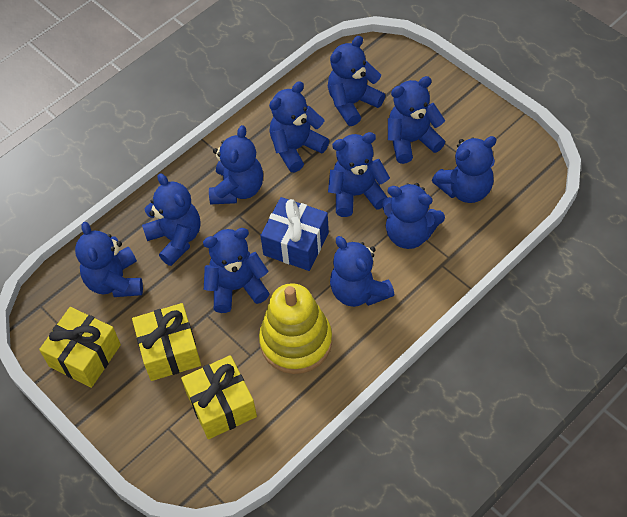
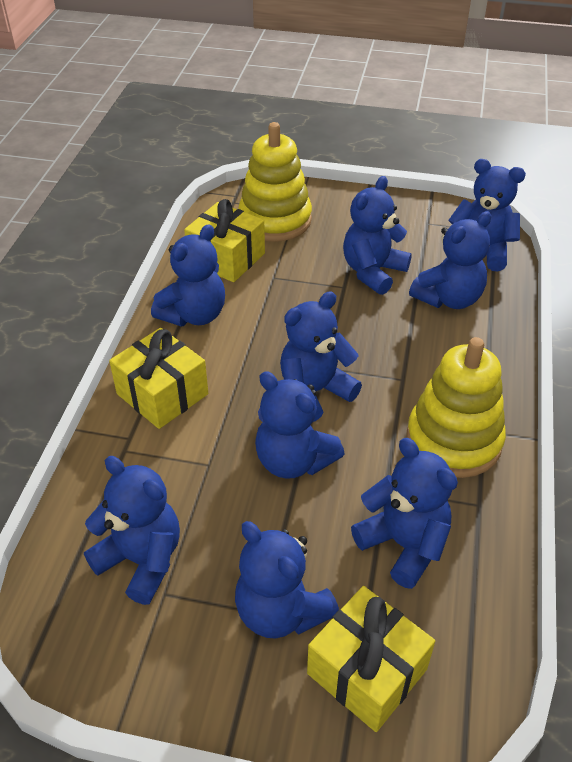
blue gift: [260,197,329,271] = 1 -> none = 0
blue teddy bear: [75,222,143,297] [142,173,200,266] [203,228,270,313] [209,125,263,204] [269,82,329,172] [328,36,385,126] [328,132,390,217] [330,236,394,307] [382,183,445,249] [388,76,445,164] [432,136,497,203] = 11 -> [84,456,180,605] [151,224,225,327] [235,521,339,639] [255,371,344,479] [280,291,362,422] [343,176,412,295] [351,438,458,589] [409,211,491,309] [449,159,526,272] = 9
yellow stacking toy: [259,283,332,374] = 1 -> [239,122,312,242] [407,337,506,478] = 2

